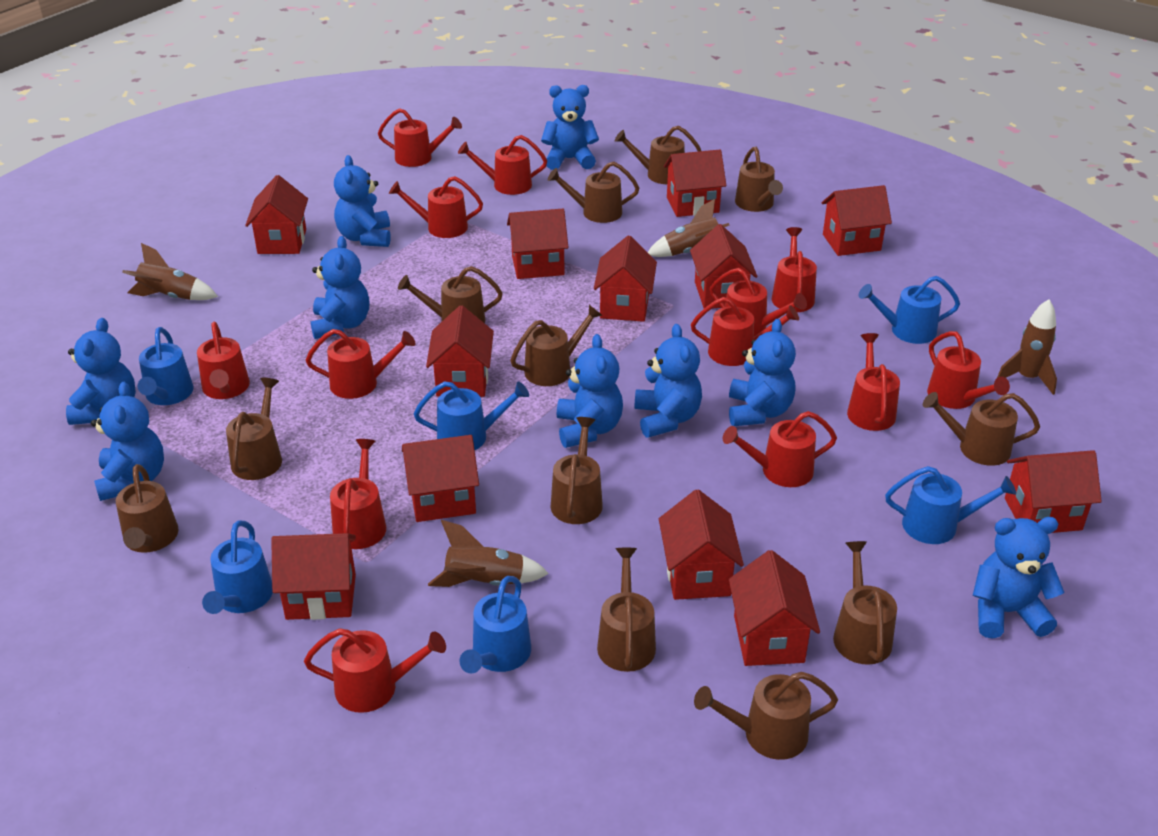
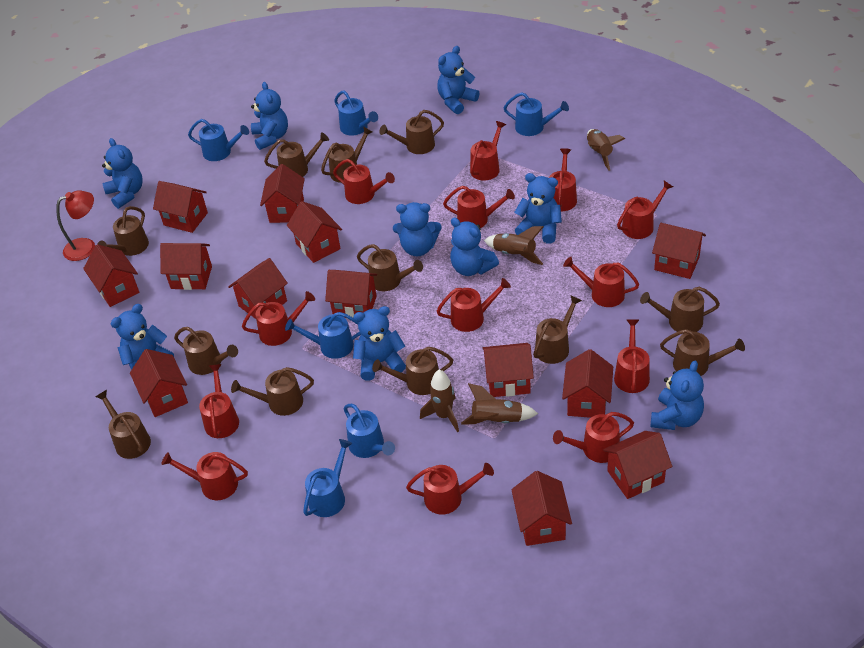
red house: [245,175,308,254] [271,533,356,620] [402,435,479,522] [426,305,494,397] [507,209,568,279] [594,236,657,322] [659,489,744,600] [664,150,726,217] [690,224,758,308] [729,550,820,666] [822,185,892,256] [1005,450,1102,533] = 12 -> [83,244,139,307] [130,349,188,417] [153,181,208,233] [160,243,212,290] [228,258,288,319] [260,164,305,223] [287,201,342,263] [325,270,377,318] [483,343,534,397] [511,471,572,546] [562,349,613,418] [603,431,672,499] [652,223,706,279] = 13
red lamp: none = 0 -> [56,190,95,261] = 1

